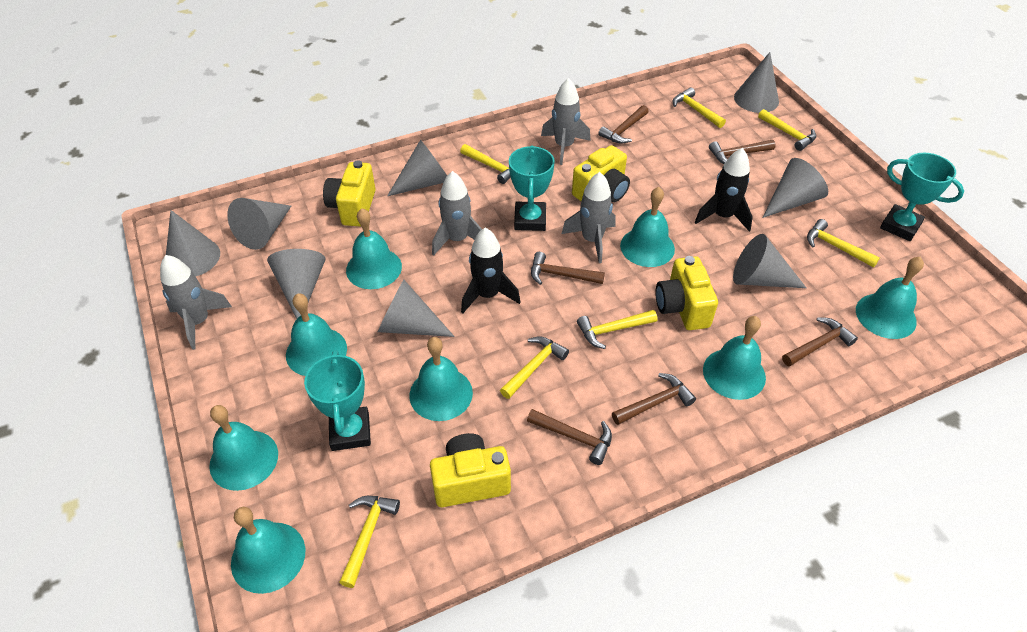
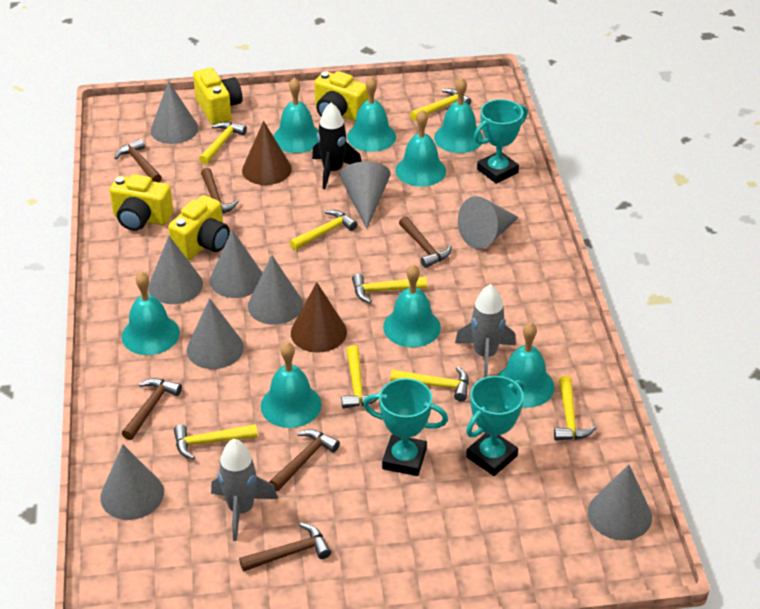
black rocket: [461,228,520,313] [694,148,753,231] = 2 -> [312,102,361,189] = 1
brown cone: none = 0 -> [242,121,292,185] [291,282,347,353] = 2
grey cone: [166,210,220,277] [227,198,291,250] [267,249,325,319] [378,279,455,337] [387,140,447,196] [733,234,806,288] [734,52,779,113] [762,158,828,218] = 8 -> [100,444,164,520] [148,236,203,304] [150,81,198,144] [187,298,244,369] [210,230,263,298] [248,256,303,325] [340,161,391,229] [458,196,519,249] [588,464,652,541] = 9
grey rocket: [160,255,232,350] [432,171,482,256] [541,78,591,165] [562,172,616,263] = 4 -> [211,439,278,541] [455,284,516,378] = 2
yellow hammer: [339,496,400,588] [460,144,511,184] [500,336,569,399] [577,310,657,349] [673,87,726,128] [758,109,816,151] [807,219,880,268] = 7 -> [174,424,258,460] [199,122,247,165] [289,210,357,250] [341,345,380,409] [352,274,427,303] [390,366,469,402] [410,89,471,121] [554,376,596,441] = 8

